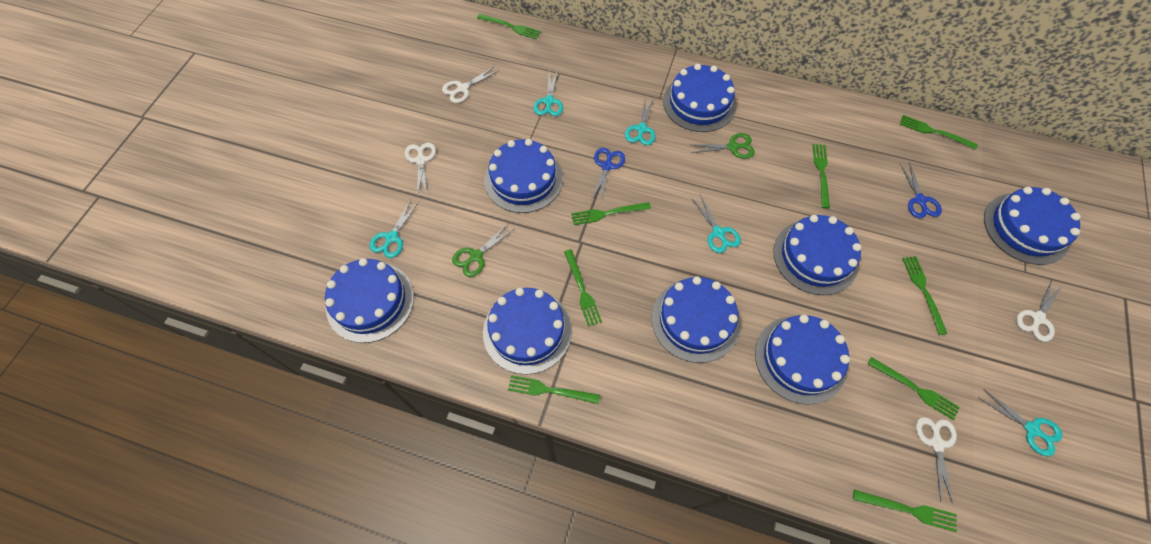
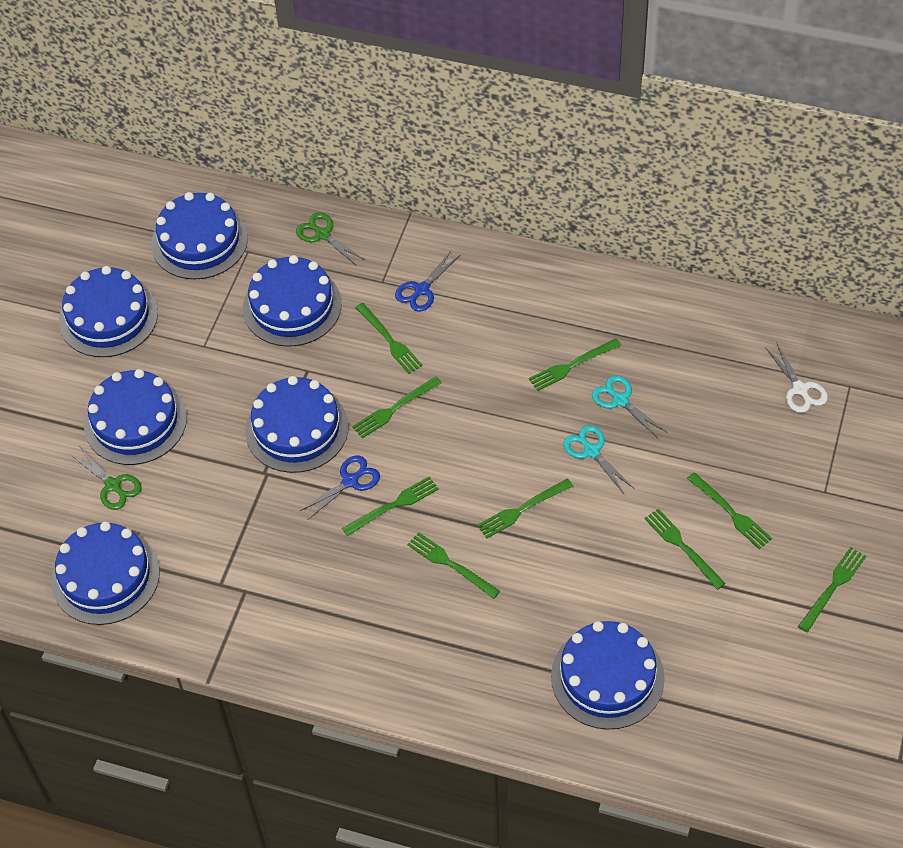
blue cake: [325,258,414,343] [483,288,572,375] [484,139,563,213] [652,276,740,363] [663,64,737,132] [755,315,850,405] [773,215,861,295] [984,187,1081,265] = 8 -> [51,521,160,625] [59,266,158,357] [84,369,187,465] [151,192,248,279] [243,255,342,347] [245,376,349,473] [551,621,665,730] = 7
turquoise scissors: [369,199,419,258] [534,69,563,116] [625,96,655,145] [691,195,741,253] [979,389,1063,456] = 5 -> [563,425,634,494] [592,375,667,439] = 2
white scissors: [405,142,436,197] [442,67,498,103] [916,417,957,504] [1016,280,1063,342] = 4 -> [766,342,828,413] = 1

